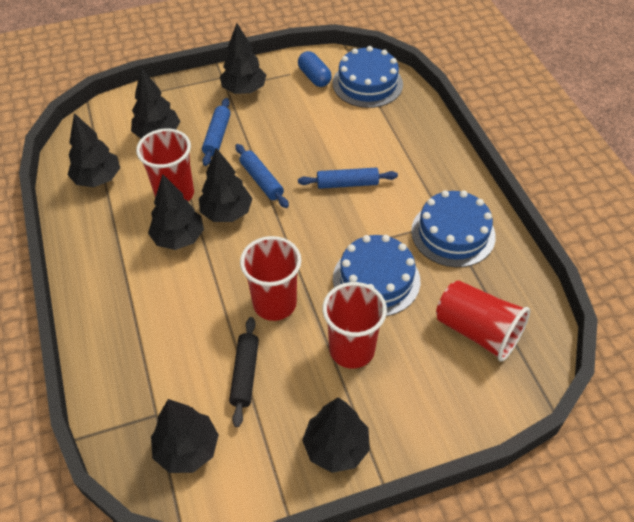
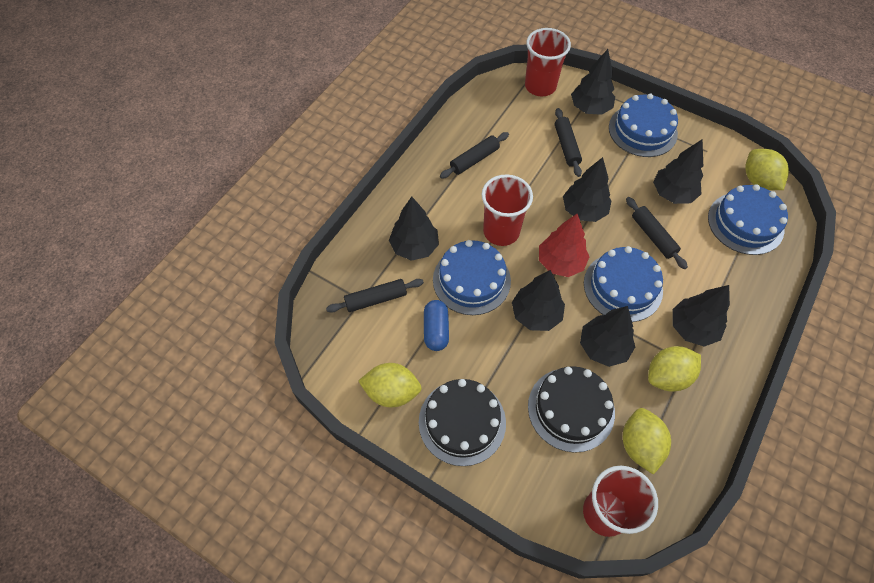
black cake: none = 0 -> [419,379,506,466] [528,366,615,453] = 2
black rolling pin: [229,317,259,427] = 1 -> [326,279,424,313] [440,132,509,179] [555,108,582,177] [626,197,688,269] = 4
blue cake: [333,46,403,108] [333,235,420,316] [411,190,496,267] = 3 -> [433,240,511,315] [584,246,663,322] [609,94,678,157] [708,184,788,255] = 4
blue rolling pin: [202,98,231,166] [235,144,289,208] [298,168,398,189] = 3 -> none = 0
red cup: [136,129,194,202] [240,236,301,321] [322,282,387,369] [436,280,530,362] = 4 -> [481,174,533,246] [525,28,571,96] [583,466,658,537] = 3
red tree: none = 0 -> [539,214,590,277] = 1
yellow lemon: none = 0 -> [358,363,422,407] [623,408,671,475] [648,346,701,392] [745,149,789,190] = 4

